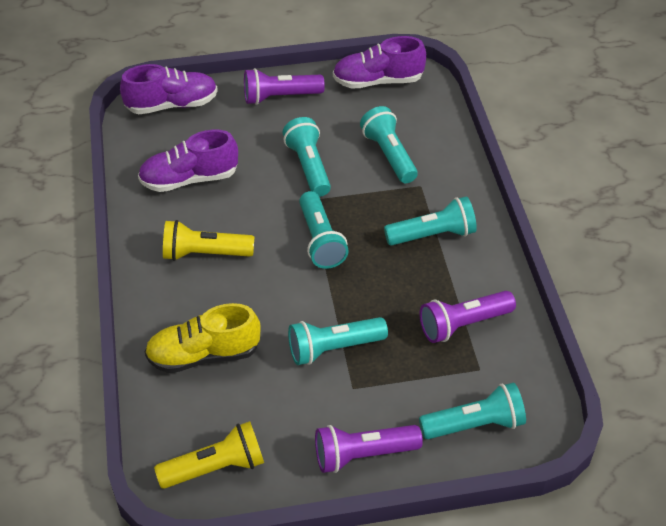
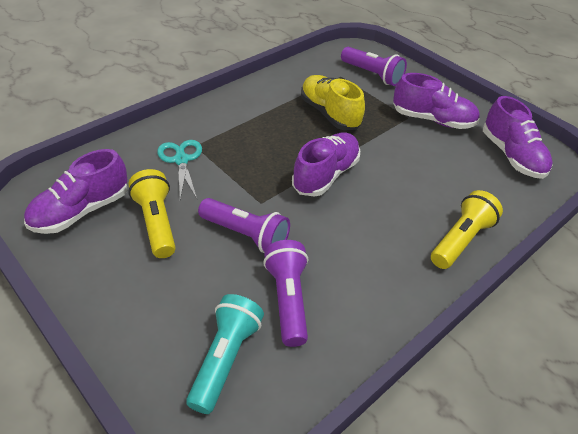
purple shoe: [120,64,218,114] [138,129,238,192] [333,36,426,89] = 3 -> [24,149,128,234] [292,133,360,197] [393,73,480,129] [483,96,553,179] = 4
turquoise flashlight: [283,117,331,197] [288,317,388,365] [299,191,349,269] [360,106,418,183] [384,196,477,246] [419,383,526,439] = 6 -> [186,294,264,414] = 1
turquoise scissors: none = 0 -> [157,140,202,199] = 1

